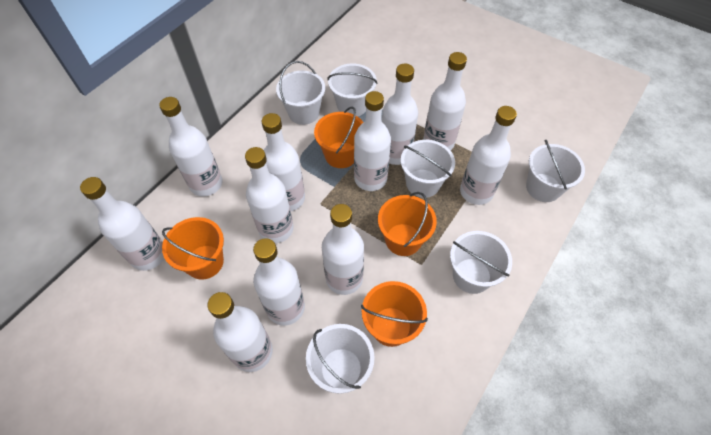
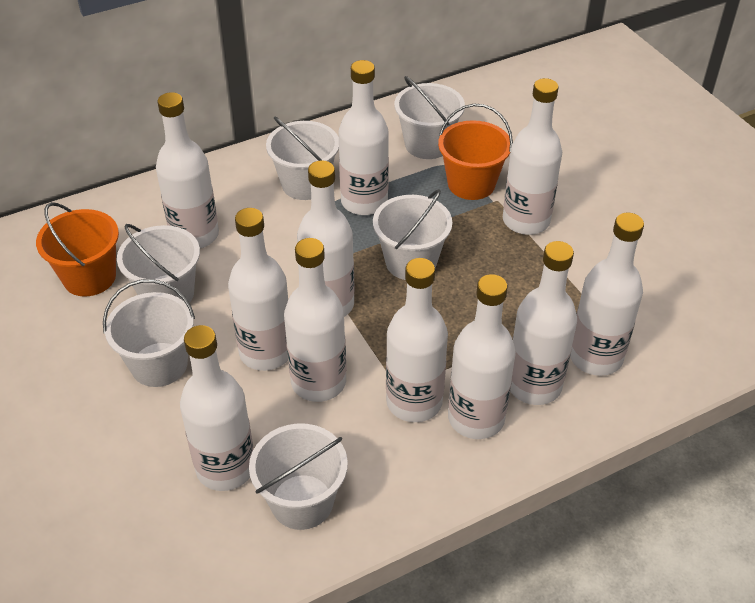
orange bucket: [162,217,224,280] [314,106,363,168] [361,281,428,347] [378,192,437,256] = 4 -> [36,202,119,297] [438,104,513,200] = 2

